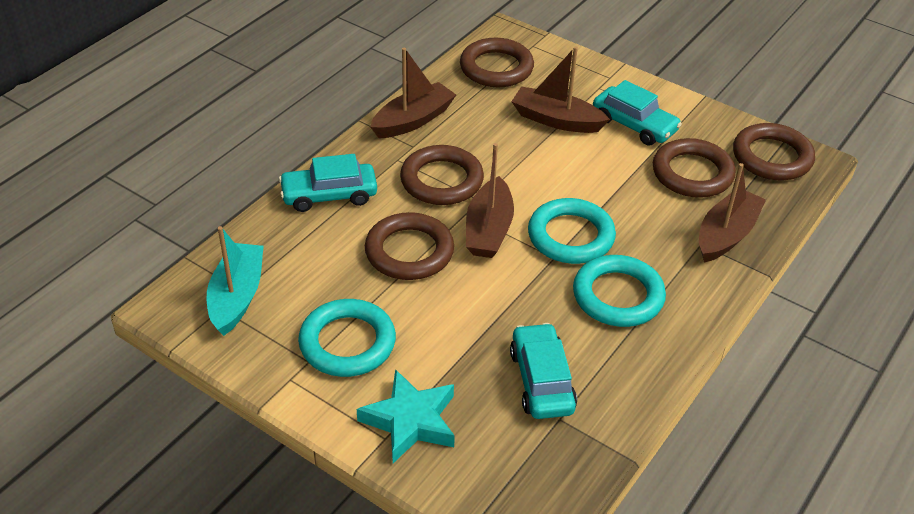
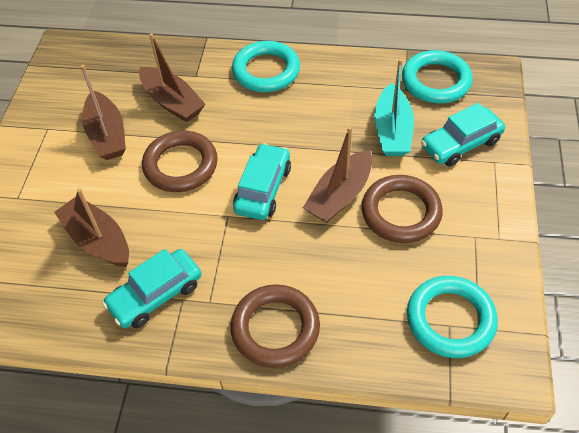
brown ring: [365,212,454,280] [400,145,484,205] [460,38,534,87] [653,138,736,198] [733,123,815,180] = 5 -> [142,131,218,192] [230,284,320,368] [361,175,443,243] = 3
turquoise star: [357,369,455,463] = 1 -> none = 0

